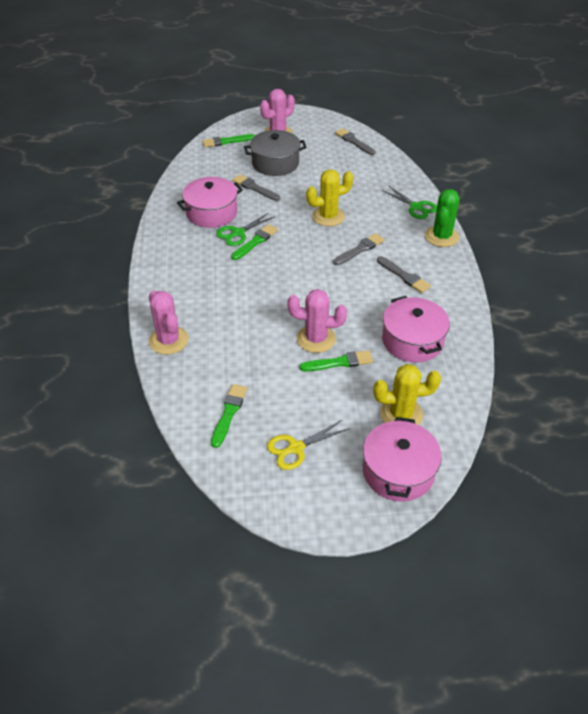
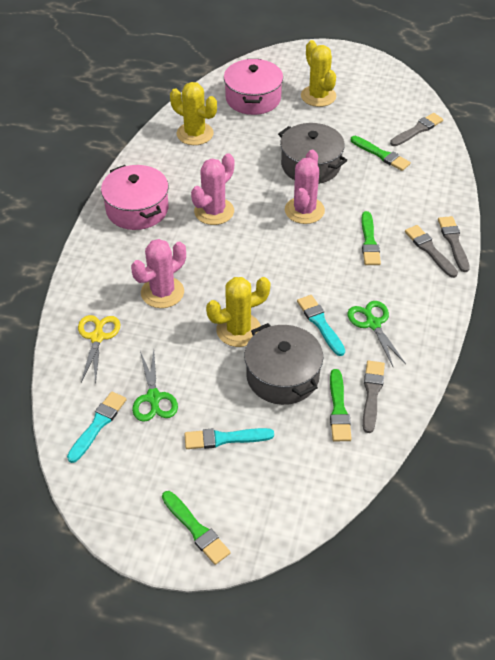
green cactus: [425,189,459,247] = 1 -> none = 0
grey pot: [244,130,307,176] = 1 -> [244,323,323,405] [278,123,347,184] = 2
pink pot: [177,177,243,228] [363,417,442,502] [382,296,450,362] = 3 -> [101,165,168,230] [224,59,283,115] = 2
turquoise brush: none = 0 -> [67,392,127,463] [184,428,274,449] [297,295,345,356] = 3
yellow cactus: [306,169,353,226] [373,364,441,425] = 2 -> [170,82,217,145] [206,277,270,347] [301,40,336,107] = 3

